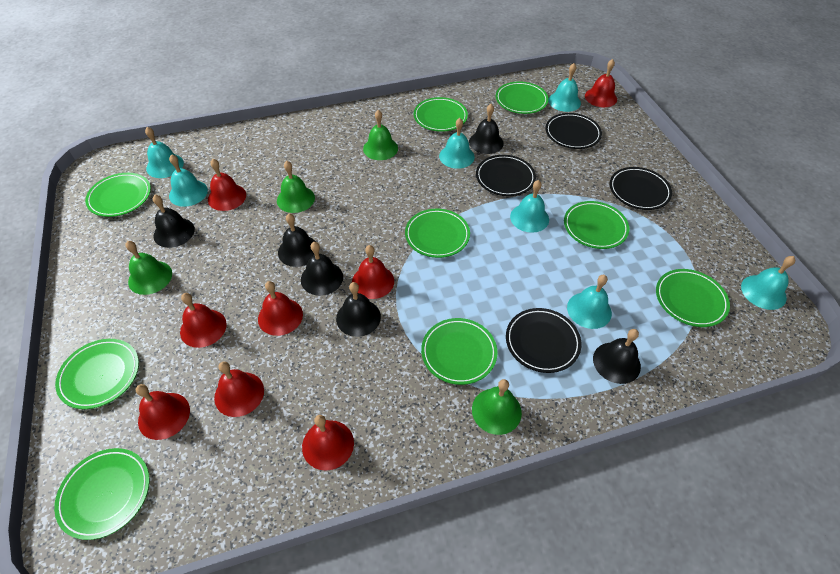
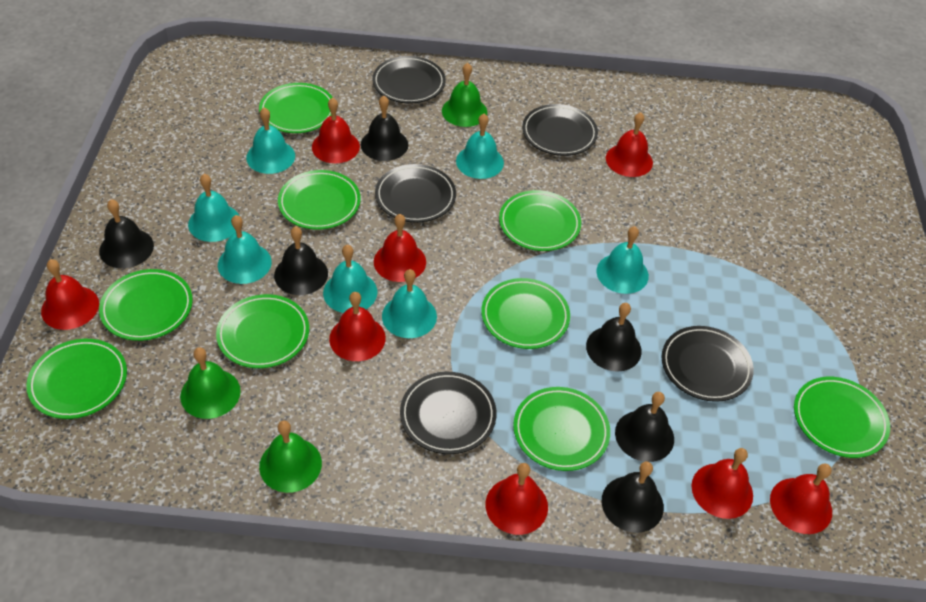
black plate: [476,155,536,196] [506,308,581,373] [545,113,602,149] [610,167,672,210] = 4 -> [372,56,446,104] [375,164,456,223] [400,372,497,454] [522,104,598,156] [662,326,754,402] = 5
green bell: [126,241,172,295] [277,161,315,213] [363,110,398,160] [472,379,522,435] = 4 -> [180,347,241,419] [259,420,322,493] [442,63,487,127] = 3

